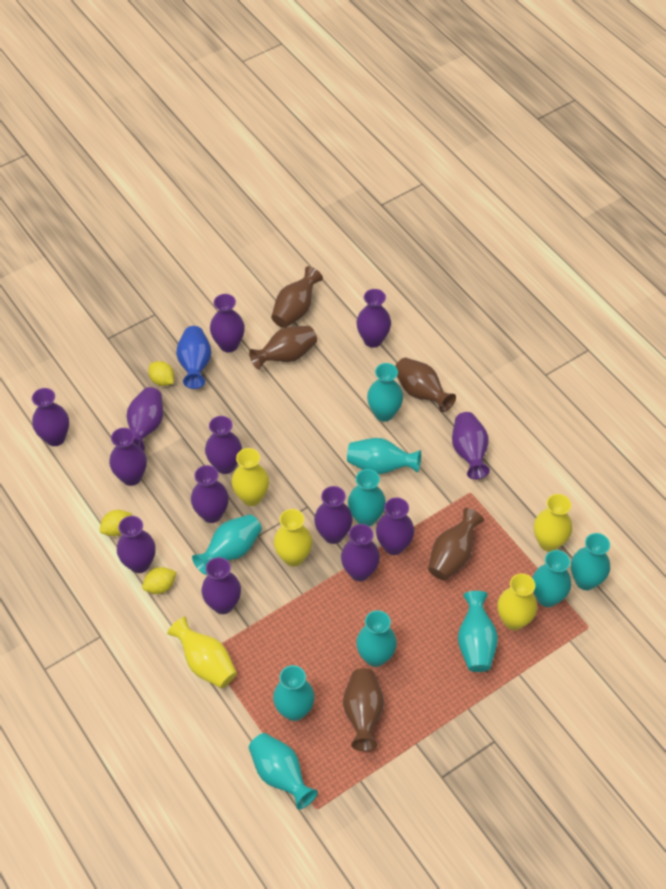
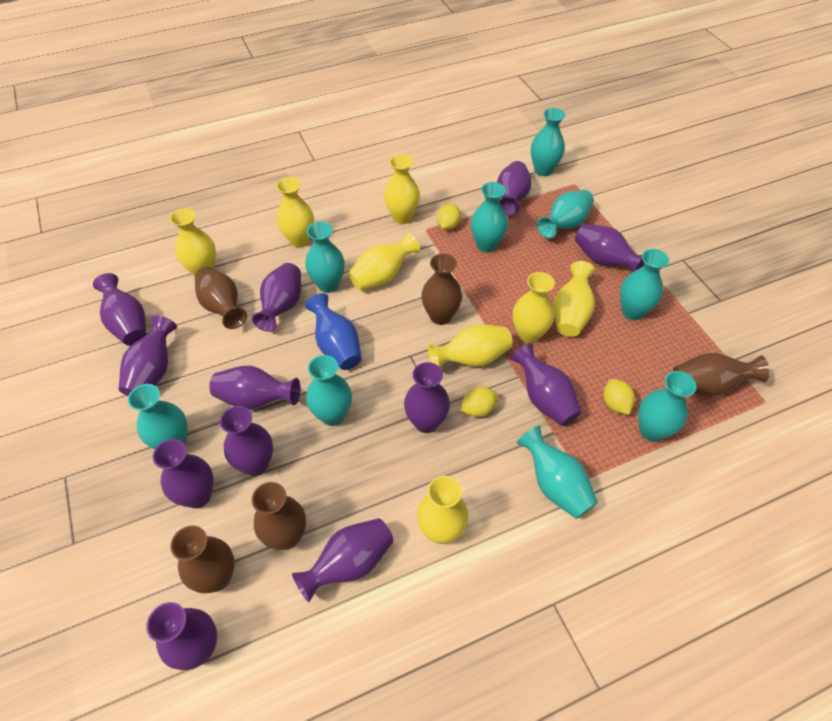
purple vase: [32,388,69,446] [109,428,147,486] [117,516,156,573] [127,387,163,451] [191,465,229,523] [201,557,241,614] [205,416,242,474] [210,294,245,353] [314,486,353,544] [341,524,380,581] [356,289,391,348] [376,498,414,555] [452,412,490,479] = 13 -> [93,273,146,346] [118,315,177,396] [146,602,217,670] [153,439,214,508] [209,366,300,409] [220,406,273,476] [252,263,301,332] [292,518,394,603] [404,362,450,433] [497,161,532,216] [511,343,582,426] [575,224,644,272] = 12
turquoise vase: [192,514,262,575] [249,733,318,809] [273,665,315,721] [347,438,421,474] [348,469,386,526] [356,610,397,667] [367,363,403,422] [458,591,498,672] [532,550,571,607] [571,533,610,590] = 10 -> [128,384,188,449] [305,222,345,293] [306,355,352,426] [471,182,508,252] [517,426,598,519] [531,108,565,176] [537,190,594,238] [620,249,669,320] [638,371,697,442] = 9
yellow vase: [167,617,237,688] [231,448,269,506] [274,509,312,567] [498,573,538,630] [534,494,572,552] = 5 -> [170,208,216,276] [276,177,314,247] [348,232,420,291] [384,154,420,224] [417,476,469,544] [428,324,513,367] [513,272,555,343] [554,261,595,337] = 8

